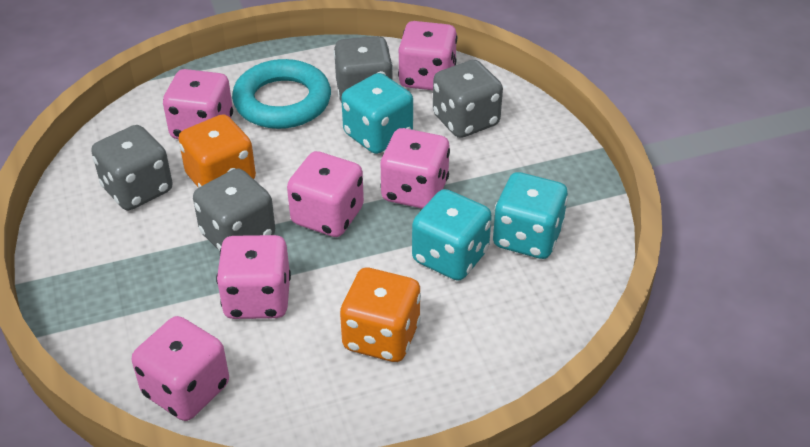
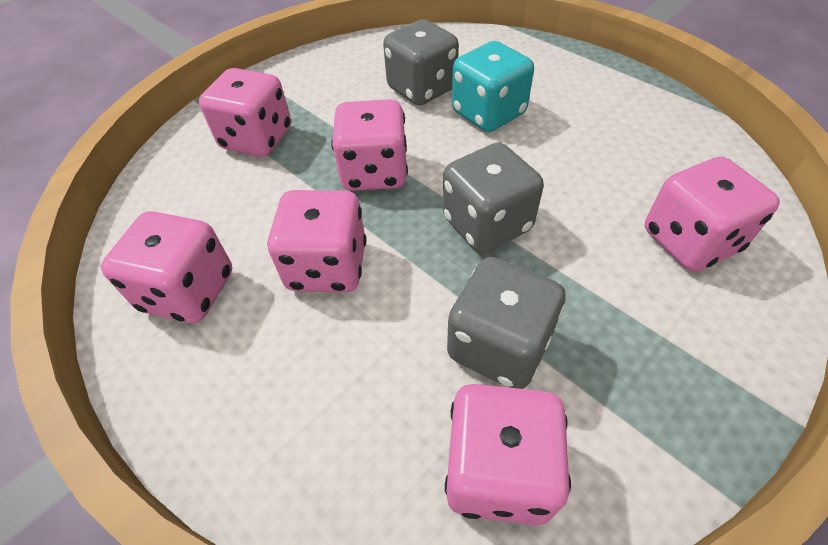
grey dice: [91,125,173,210] [193,168,275,251] [334,36,393,103] [433,60,503,138] = 4 -> [383,19,459,105] [443,142,544,253] [447,257,565,389] = 3
orange dice: [178,114,256,188] [340,268,421,362] = 2 -> none = 0
turquoise dice: [341,73,413,154] [412,189,492,281] [493,172,568,259] = 3 -> [452,41,534,132] = 1
turquoise ring: [232,59,331,129] = 1 -> none = 0

